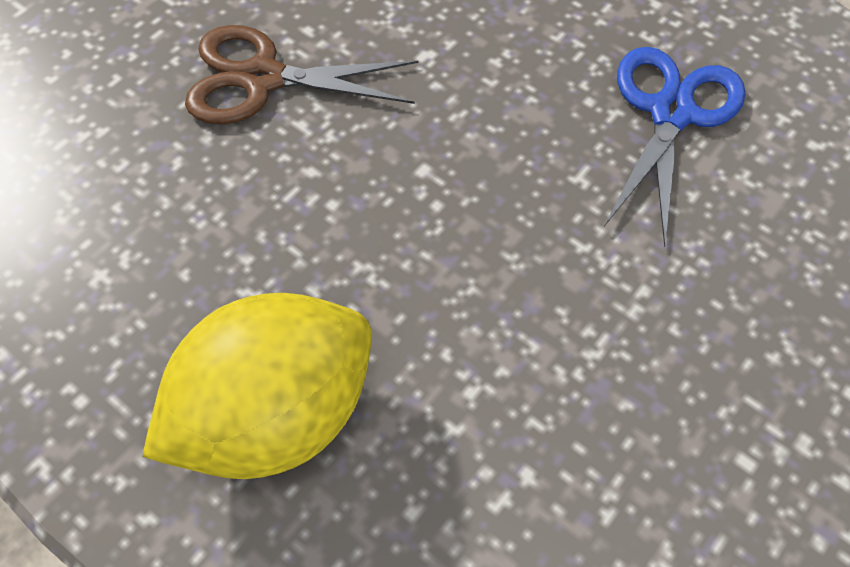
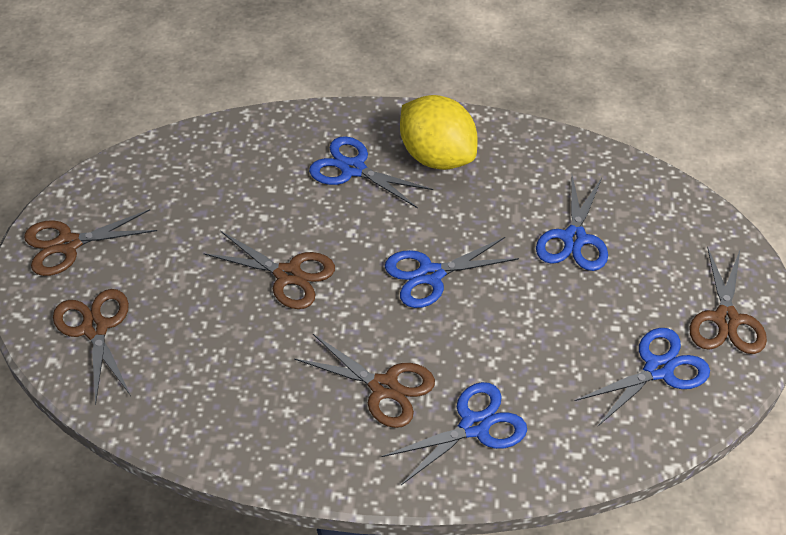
blue scissors: [604,47,745,248] = 1 -> [309,136,433,208] [382,382,527,485] [385,237,519,308] [536,176,608,271] [575,328,710,427] = 5
brown scissors: [185,25,418,124] = 1 -> [24,209,157,276] [53,289,131,405] [204,231,335,309] [294,334,435,428] [690,247,767,354] = 5

